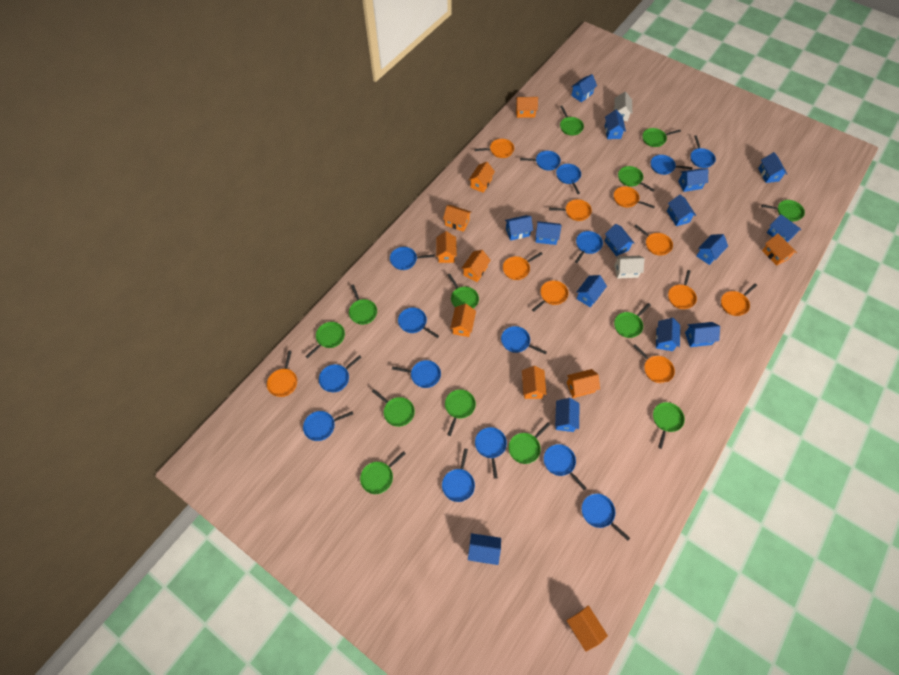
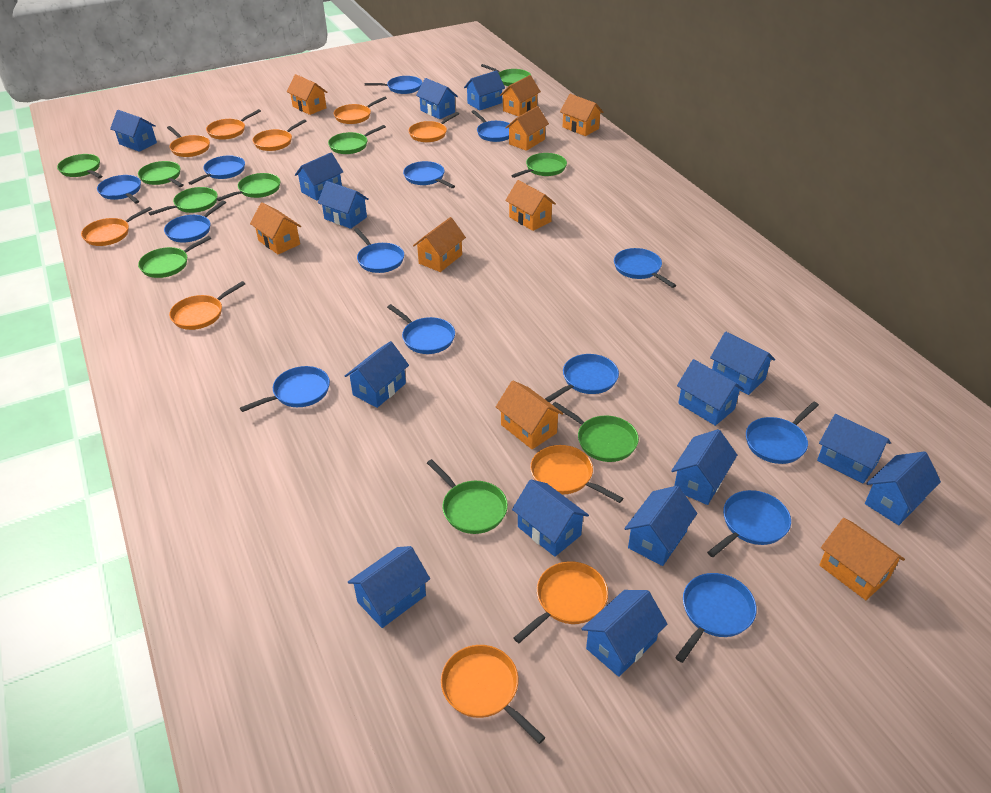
blue pan: [303,411,353,441] [319,355,362,392] [390,247,434,270] [392,360,441,388] [398,308,439,338] [442,448,475,502] [475,427,507,479] [501,326,547,355] [520,151,561,171] [544,444,586,490] [556,164,581,194] [575,231,603,263] [582,493,630,541] [651,155,693,175] [691,135,716,168] = 15 -> [97,175,141,204] [164,201,226,243] [188,156,245,185] [240,366,330,412] [354,228,404,273] [365,76,422,94] [387,304,455,354] [403,161,455,188] [471,110,510,142] [545,354,619,402] [614,248,676,288] [675,573,757,663] [707,490,791,557] [746,402,819,464] = 14
green pan: [305,322,345,358] [349,285,377,325] [360,451,406,494] [372,389,415,427] [445,389,476,436] [448,274,479,309] [509,422,550,464] [560,106,584,136] [614,303,651,338] [618,166,655,192] [642,128,681,147] [653,402,685,449] [761,200,805,221] = 13 -> [57,154,103,178] [138,161,184,187] [138,236,211,278] [148,187,218,215] [217,173,280,201] [328,125,386,154] [427,459,508,534] [481,64,531,86] [511,153,567,178] [552,402,639,462] = 10
orange house: [436,231,457,263] [443,205,471,232] [450,304,476,337] [461,250,491,282] [469,162,495,193] [516,97,538,118] [522,366,547,399] [566,605,608,652] [567,369,600,398] [762,234,797,266] = 10 -> [250,202,301,254] [287,74,328,115] [413,217,466,272] [496,381,563,449] [500,75,541,117] [505,106,549,151] [505,180,556,231] [560,94,604,136] [819,518,905,600] = 9
white house: [614,92,632,121] [614,256,644,279] = 2 -> none = 0

